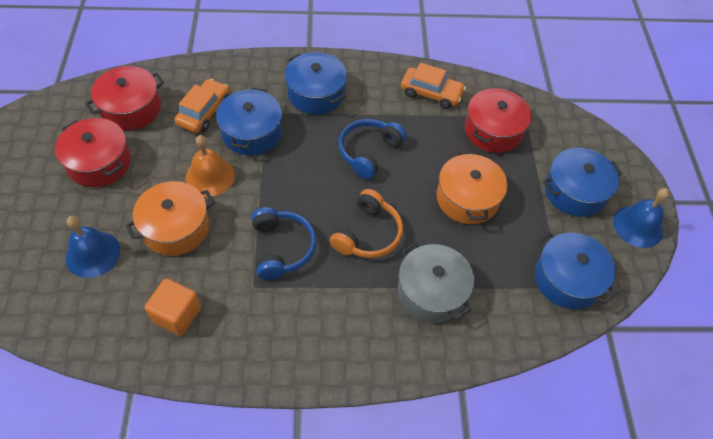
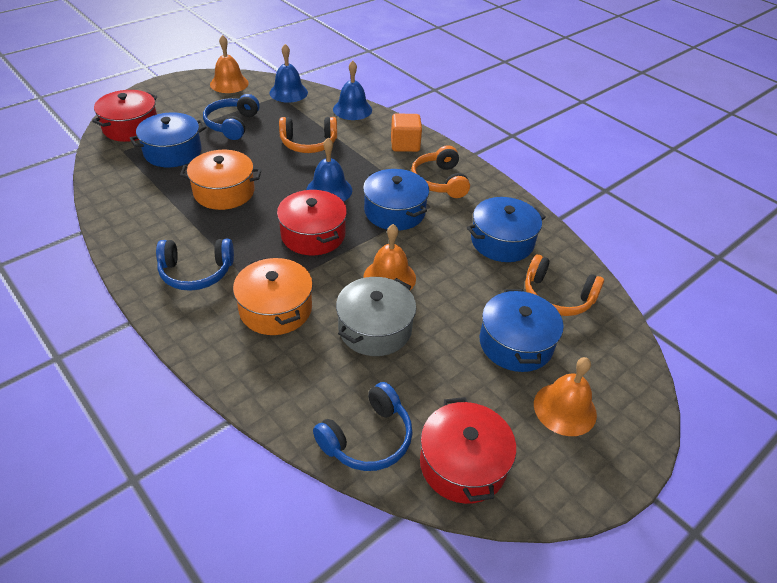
blue bell: [66,216,120,278] [613,188,669,248] = 2 -> [269,44,308,103] [306,138,352,202] [333,61,372,120] = 3
blue headphones: [251,207,316,280] [339,119,407,179] = 2 -> [156,238,234,291] [203,94,260,140] [313,382,413,471] = 3
orange bell: [185,135,235,197] = 1 -> [210,35,249,93] [364,224,416,290] [534,357,597,436] = 3
orange car: [174,79,230,133] [401,63,466,109] = 2 -> none = 0
orange headphones: [330,189,403,258] = 1 -> [279,117,337,153] [411,145,470,198] [525,255,604,316] = 3

